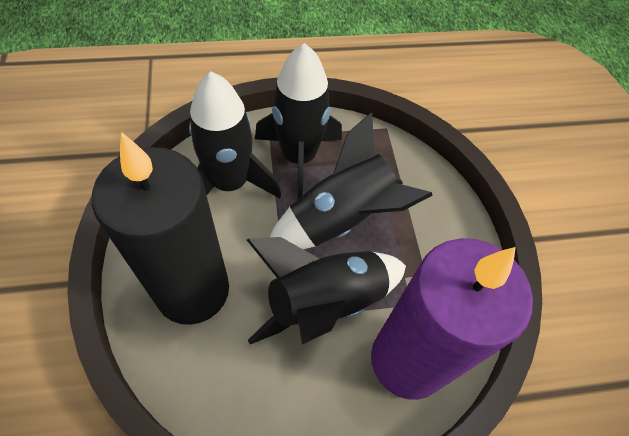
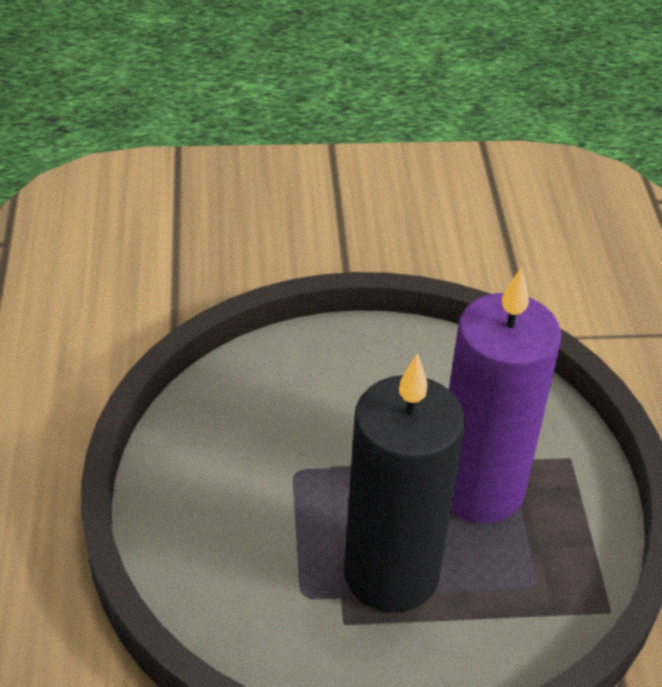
black rocket: [189,72,281,198] [247,237,406,345] [255,43,342,199] [270,113,433,249] = 4 -> none = 0

